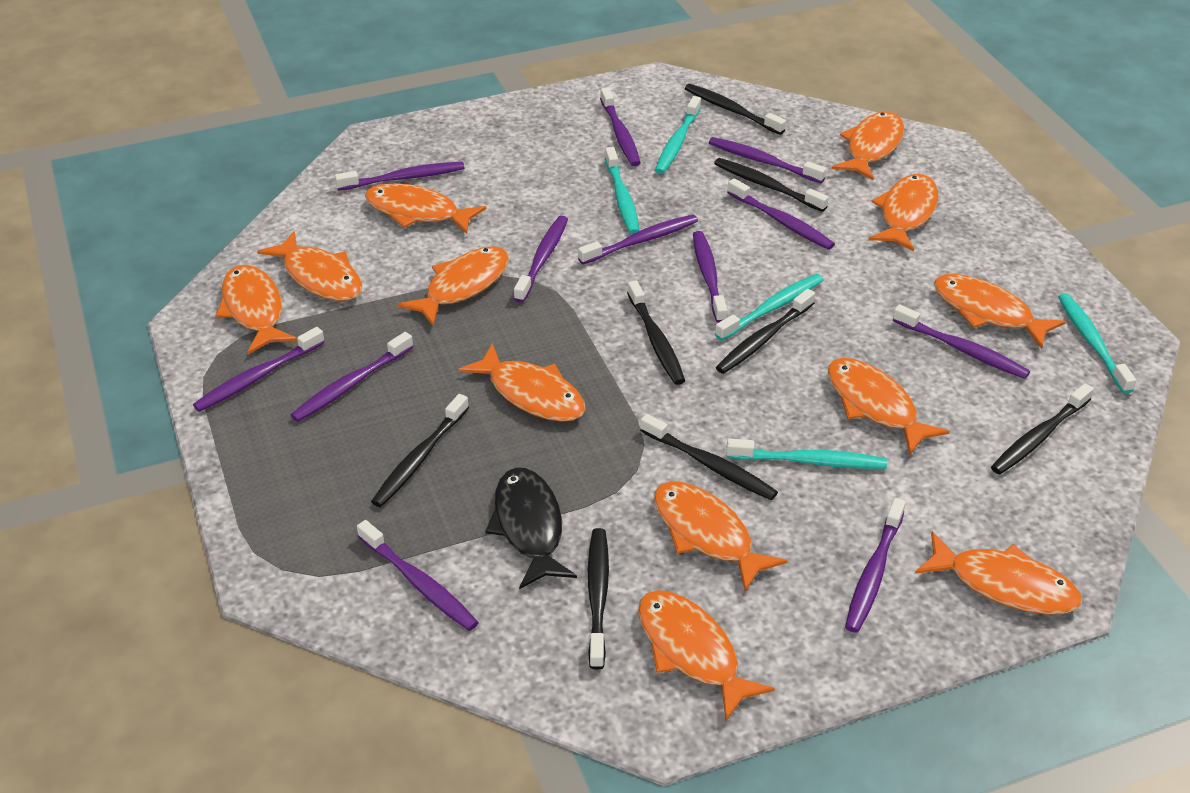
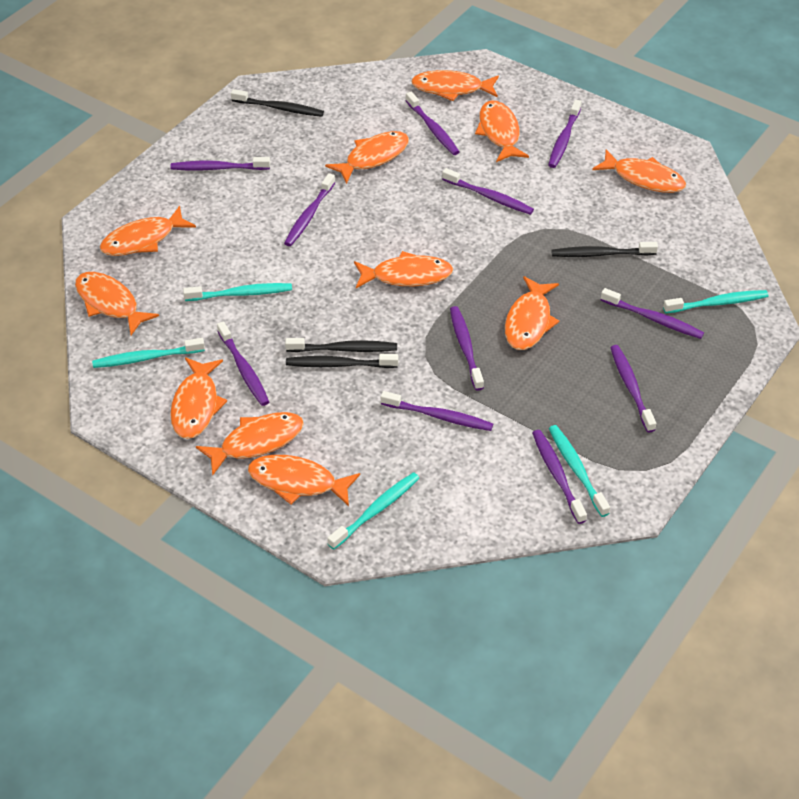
black fish: [485,468,577,589] = 1 -> none = 0
black toothbrush: [371,394,469,507] [588,528,609,670] [627,280,685,385] [640,414,778,500] [685,84,786,135] [714,158,829,212] [716,289,815,374] [991,383,1094,474] = 8 -> [231,89,324,117] [285,338,397,352] [286,354,398,368] [551,242,658,257] = 4
orange fish: [215,265,297,354] [257,231,362,301] [365,183,486,234] [397,246,509,326] [458,343,586,422] [638,590,775,721] [654,481,787,592] [828,358,950,455] [832,111,904,180] [868,174,938,251] [915,531,1082,615] [934,274,1066,349] = 12 -> [75,272,159,335] [100,206,196,256] [170,358,227,439] [196,412,304,476] [248,455,360,506] [325,131,409,184] [354,251,453,288] [411,70,499,101] [475,100,529,162] [505,276,559,350] [592,149,686,193] = 11
purple toothbrush: [193,327,324,412] [291,332,413,422] [335,162,465,191] [357,520,479,631] [514,216,568,303] [578,215,698,264] [600,88,641,166] [693,231,728,323] [709,137,826,183] [727,178,835,250] [845,498,906,633] [893,305,1030,379] = 12 -> [170,157,270,170] [217,321,269,406] [284,173,335,246] [381,391,493,431] [406,92,460,155] [442,168,534,215] [450,306,484,390] [532,430,587,524] [548,100,581,168] [601,288,704,339] [610,345,656,432] = 11

